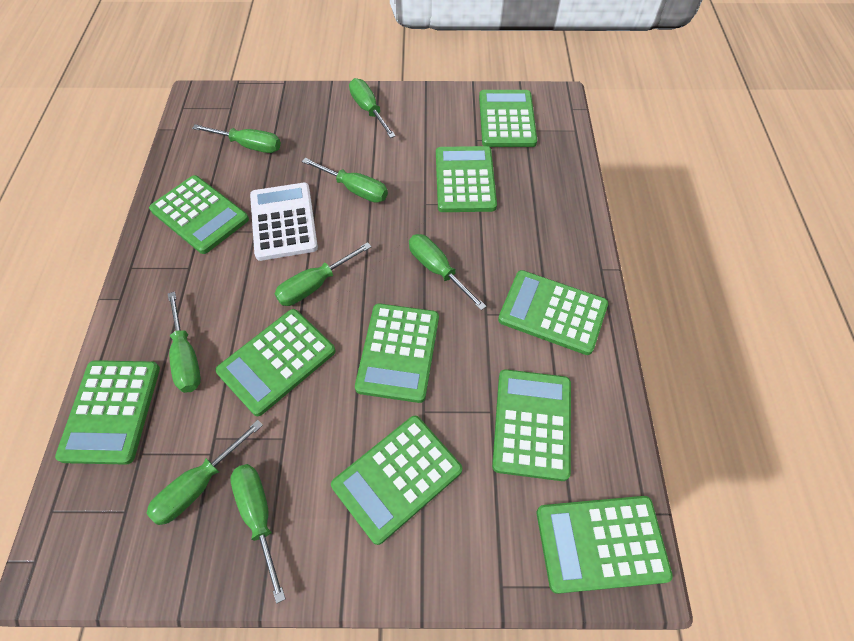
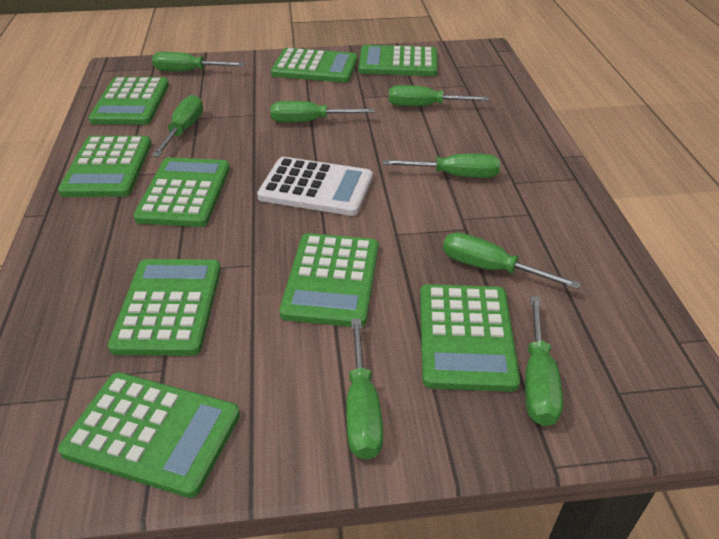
green calculator: [55,360,160,465] [149,175,249,254] [215,309,336,416] [331,416,462,545] [355,303,439,403] [436,146,497,212] [479,90,537,147] [492,369,571,481] [498,270,608,355] [537,496,673,594] = 10 -> [58,136,152,197] [58,372,240,498] [89,77,169,125] [108,259,221,356] [133,157,230,227] [271,48,358,83] [279,233,378,327] [358,45,438,76] [420,284,520,392] = 9

